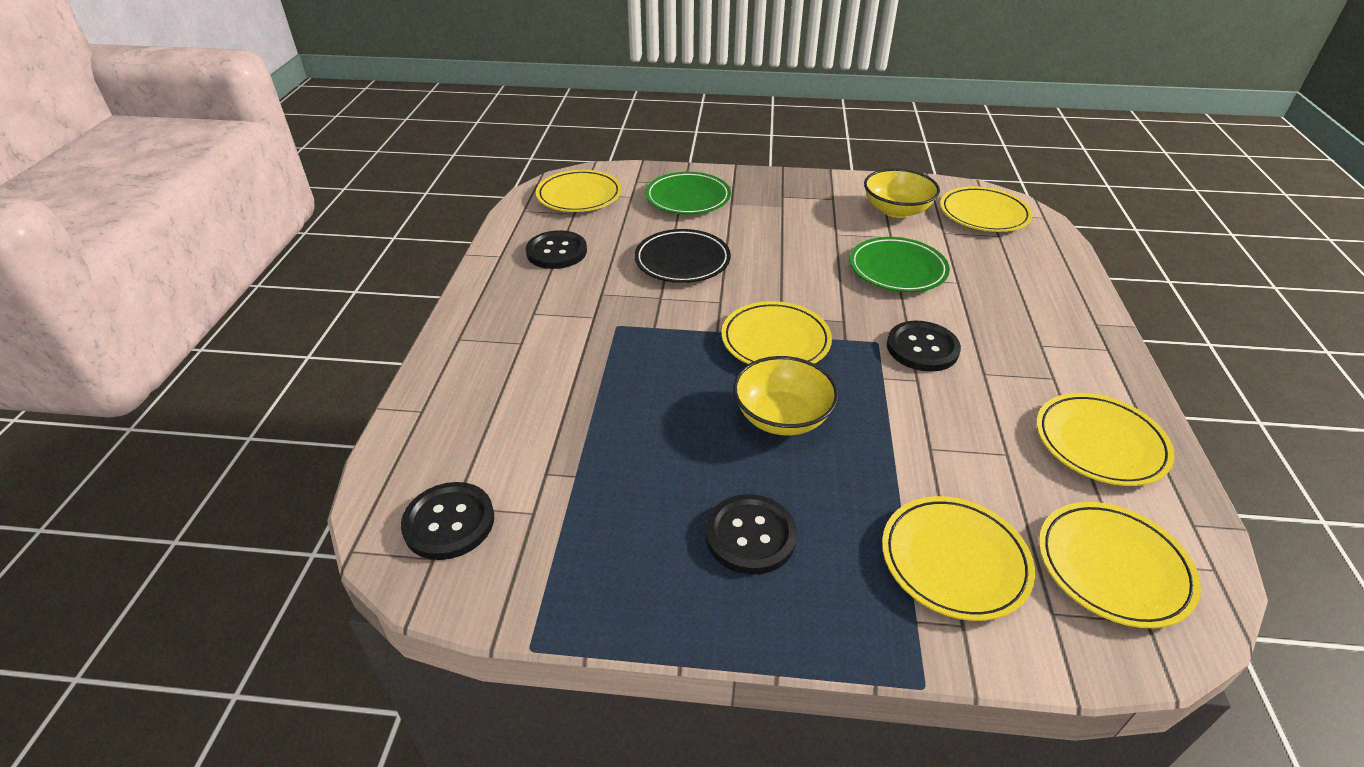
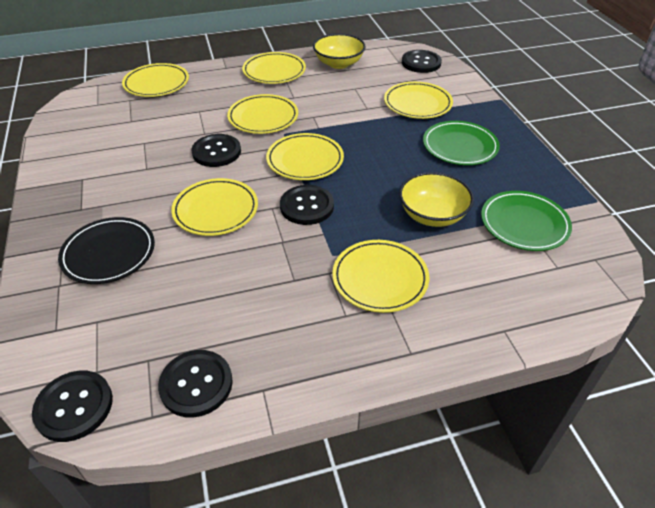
black button: [401,482,494,560] [526,230,587,269] [705,494,797,575] [887,321,961,372] = 4 -> [32,371,113,442] [158,350,233,418] [191,134,241,167] [280,185,334,225] [402,50,442,73] = 5
yellow plate: [536,170,622,212] [722,301,832,364] [882,496,1035,621] [940,186,1033,232] [1036,393,1175,486] [1039,502,1201,628] = 6 -> [122,63,189,97] [171,178,258,236] [227,94,298,134] [242,52,306,84] [266,133,344,180] [332,240,429,313] [384,82,453,119] = 7

